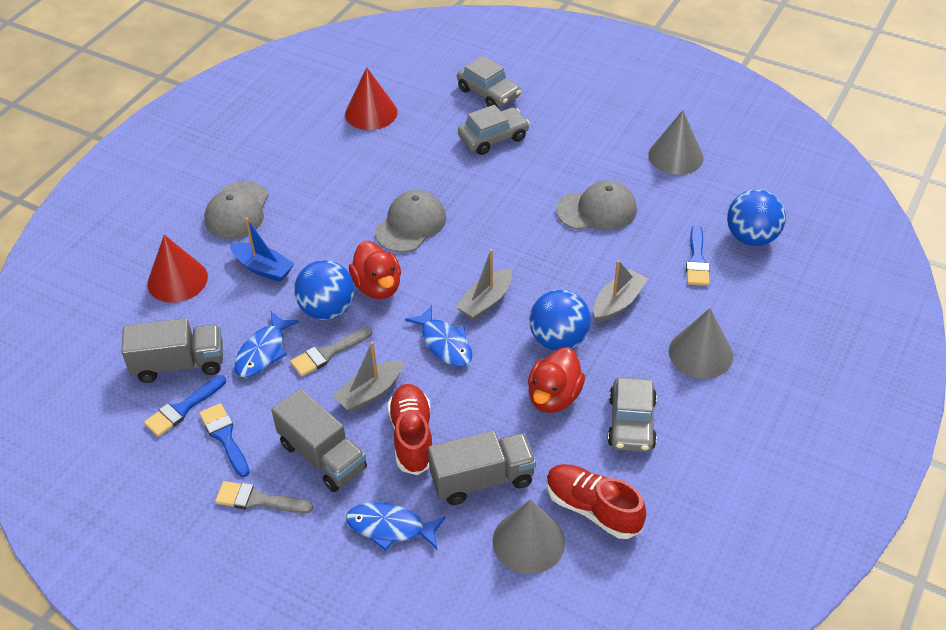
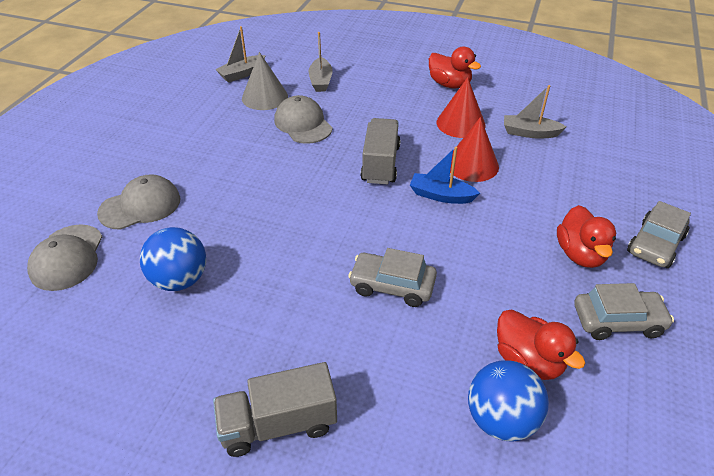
blue ball: [294,260,354,320] [529,290,591,351] [727,189,786,246] = 3 -> [140,227,206,291] [468,360,549,441] = 2
blue brush: [144,375,226,437] [199,403,250,477] [686,225,710,286] = 3 -> none = 0
blue fish: [234,311,299,377] [346,502,446,551] [405,305,472,367] = 3 -> none = 0
grey brush: [215,481,313,513] [290,327,372,377] = 2 -> none = 0
grey cone: [493,499,565,574] [648,110,704,175] [669,308,733,379] = 3 -> [242,52,288,110] = 1
grey truck: [121,318,223,383] [271,388,367,492] [428,431,536,505] = 3 -> [213,362,337,457] [360,118,401,184] = 2
red duck: [349,241,401,299] [528,347,585,413] = 2 -> [429,47,481,88] [497,309,585,380] [557,205,616,268] = 3
red shoe: [388,384,432,475] [546,464,646,539] = 2 -> none = 0

